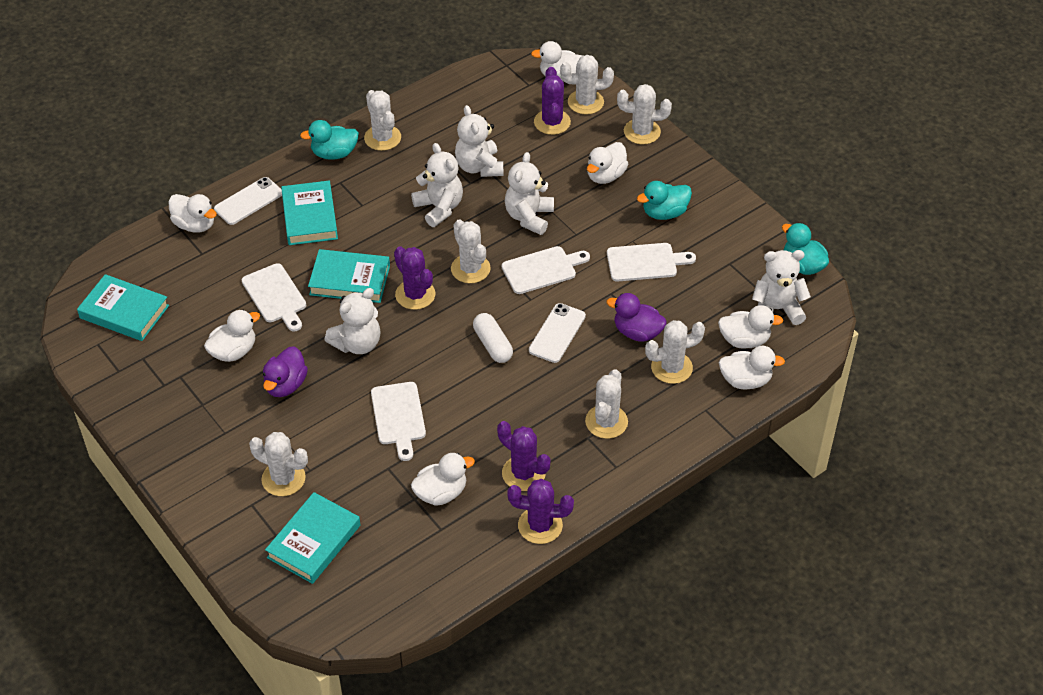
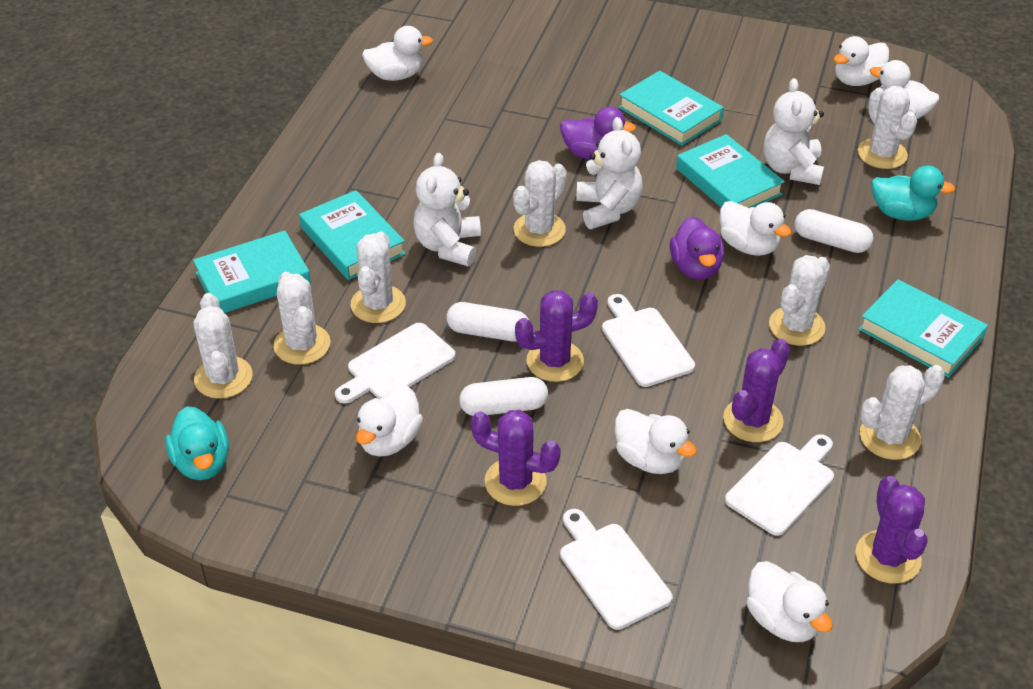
turquoise book: [77,274,169,341] [265,492,360,584] [281,180,338,245] [308,249,390,303] = 4 -> [193,230,311,313] [299,190,406,280] [619,71,724,146] [676,134,785,208] [859,279,988,378] = 5
turquoise duck: [300,120,359,160] [637,181,692,220] [782,223,829,275] = 3 -> [165,406,229,480] [871,165,955,221] = 2
white capsule: [473,313,513,363] = 1 -> [446,302,529,341] [459,377,548,416] [795,209,873,253] = 3
white phone: [214,177,282,225] [529,303,586,363] = 2 -> none = 0
white teddy bear: [324,288,381,354] [411,143,463,227] [455,105,503,177] [505,152,554,235] [752,250,811,325] = 5 -> [413,153,481,266] [576,117,643,229] [764,78,824,185] = 3

